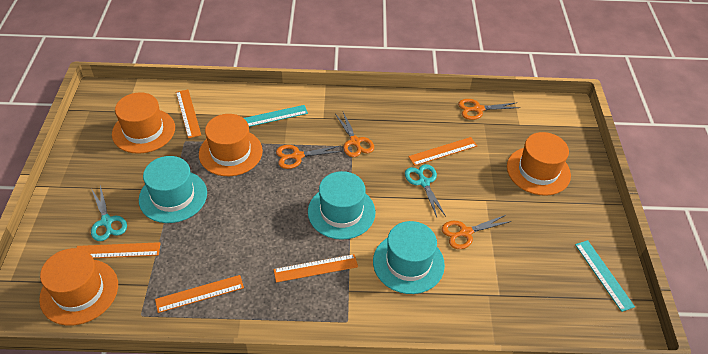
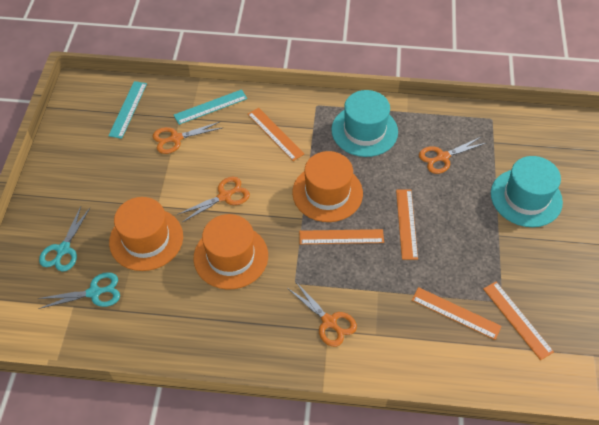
orange hat: [39,248,118,326] [112,92,175,154] [199,114,263,176] [507,132,571,196] = 4 -> [109,197,183,271] [193,214,268,289] [292,151,363,222] = 3
turquoise hat: [139,156,207,223] [308,171,376,240] [373,221,445,294] = 3 -> [331,90,398,157] [491,156,563,227] = 2

